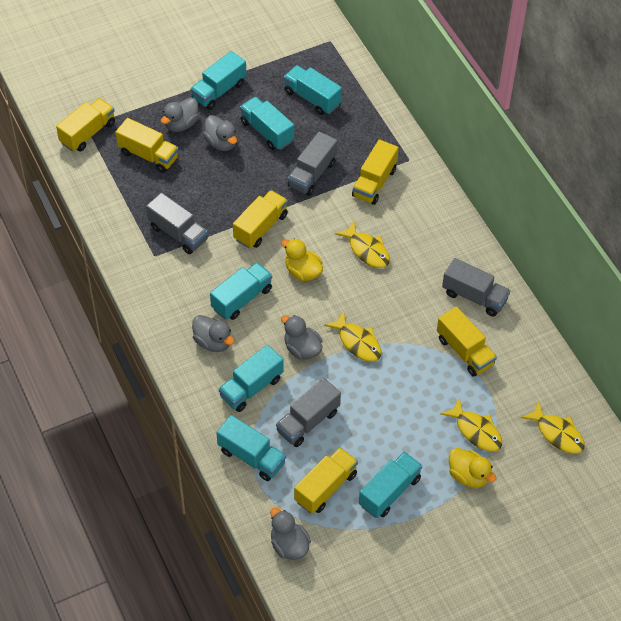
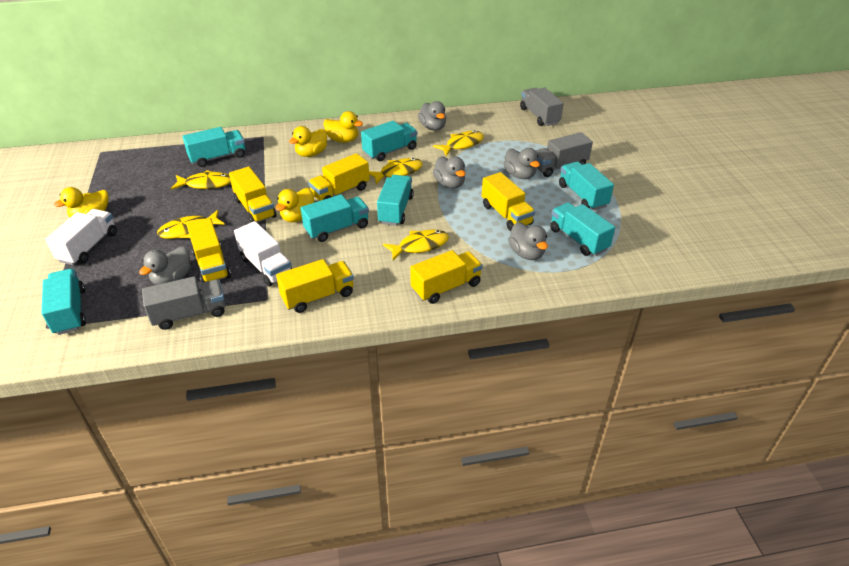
grey truck: [146,193,208,254] [276,378,341,447] [288,132,337,196] [442,258,510,317] = 4 -> [142,276,225,330] [520,88,564,126] [536,132,593,177] = 3
white truck: none = 0 -> [45,209,117,265] [234,221,292,286] = 2
yellow duck: [281,238,323,281] [449,448,497,488] = 2 -> [54,187,109,217] [276,188,315,222] [289,126,327,157] [323,111,363,143] = 4
yellow fish: [324,311,381,362] [335,221,390,268] [440,398,502,452] [521,401,585,454] = 4 -> [157,210,225,239] [171,170,231,190] [369,158,423,184] [383,229,449,260] [433,130,484,156] = 5

